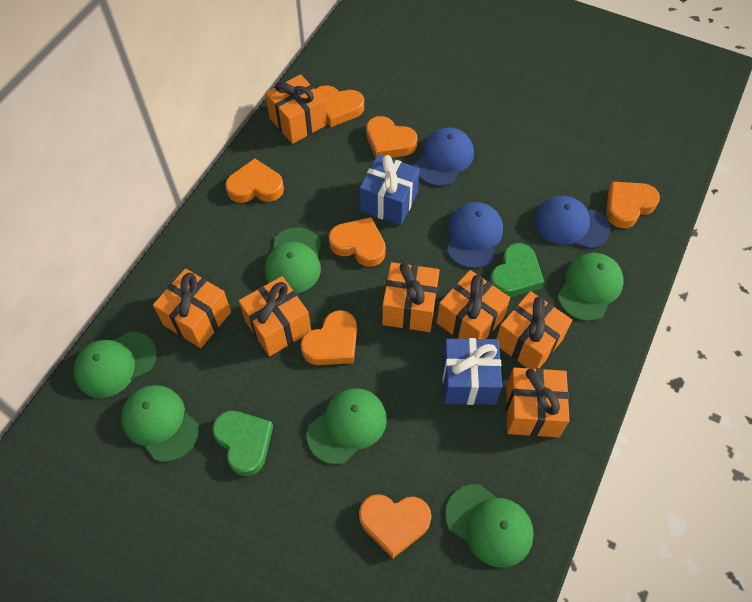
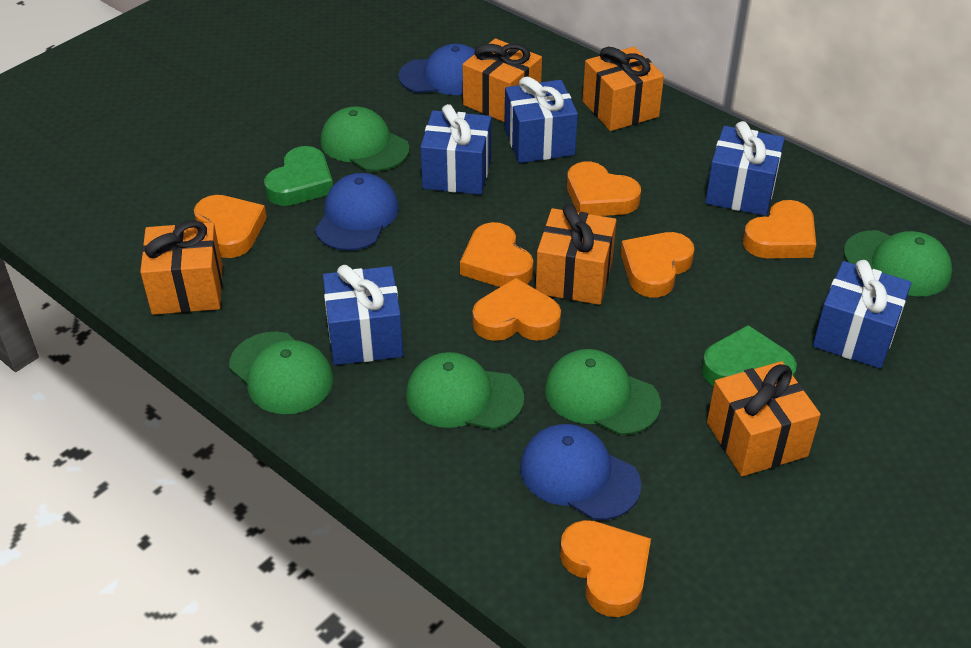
blue gift: [360,154,420,225] [443,338,502,405] = 2 -> [323,265,403,365] [420,104,492,195] [504,77,578,163] [705,121,785,216] [813,260,912,369] = 5
green cap: [74,331,157,398] [121,385,199,462] [265,228,321,294] [307,388,387,465] [445,484,534,567] [558,253,624,321] = 6 -> [229,332,333,414] [320,106,410,172] [406,352,524,430] [545,349,661,435] [844,230,952,296] = 5
orange gift: [153,268,231,348] [239,276,311,357] [265,74,327,144] [382,262,440,332] [437,270,510,339] [496,291,572,369] [506,368,569,437] = 7 -> [140,220,223,315] [462,38,542,122] [536,204,617,305] [583,47,664,131] [707,361,821,476] = 5

